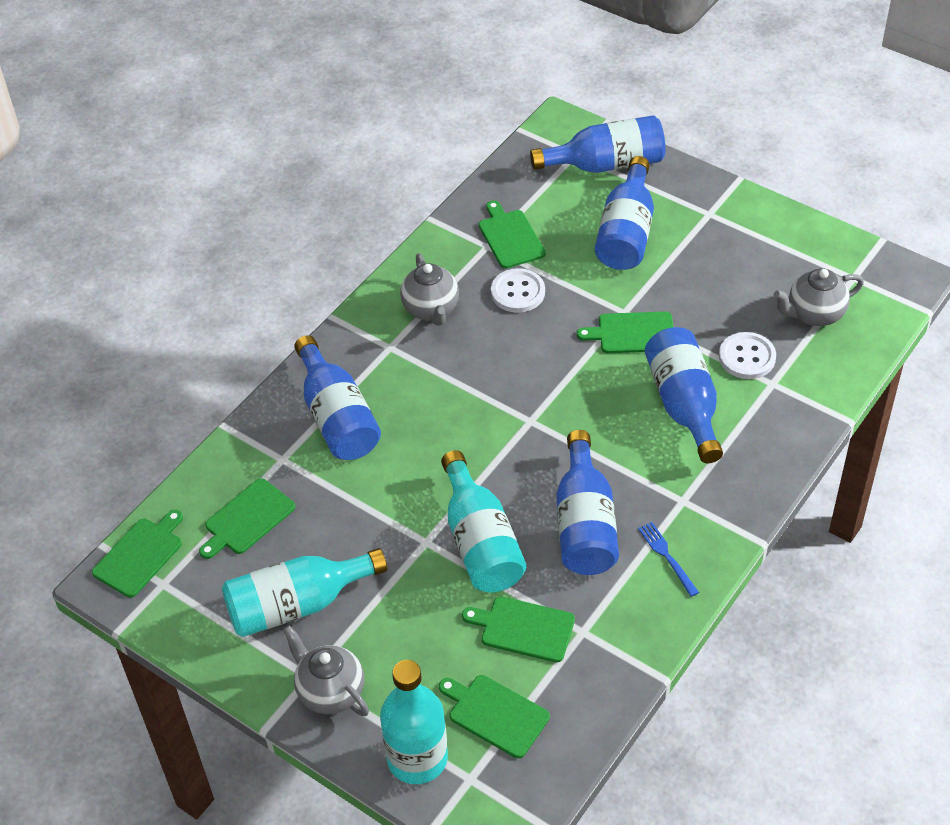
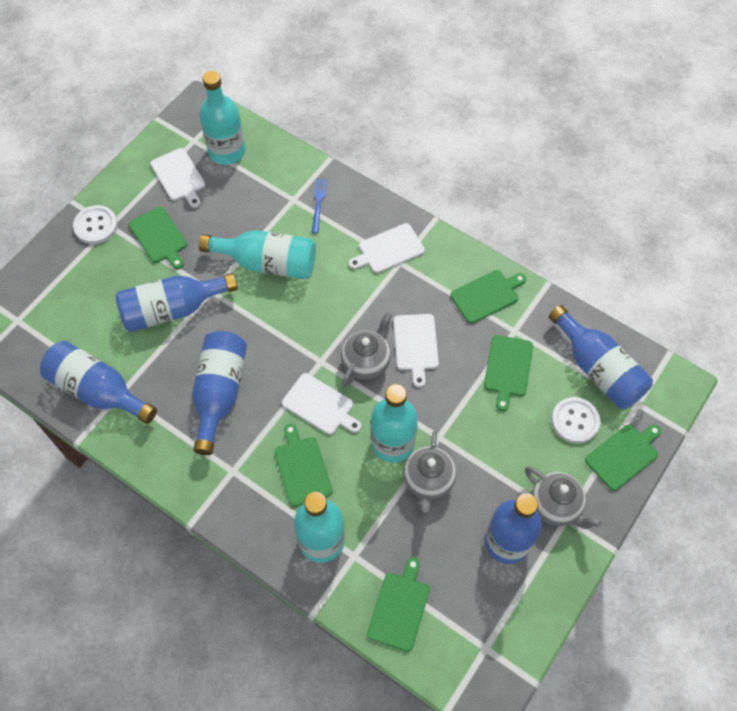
turquoise bottle: [222,548,387,637] [380,660,448,784] [441,450,526,592] = 3 -> [199,71,246,165] [199,230,316,279] [294,492,345,563] [371,384,418,463] = 4
white cutting board: none = 0 -> [150,148,205,208] [282,373,361,435] [349,223,425,273] [393,314,439,388] = 4

